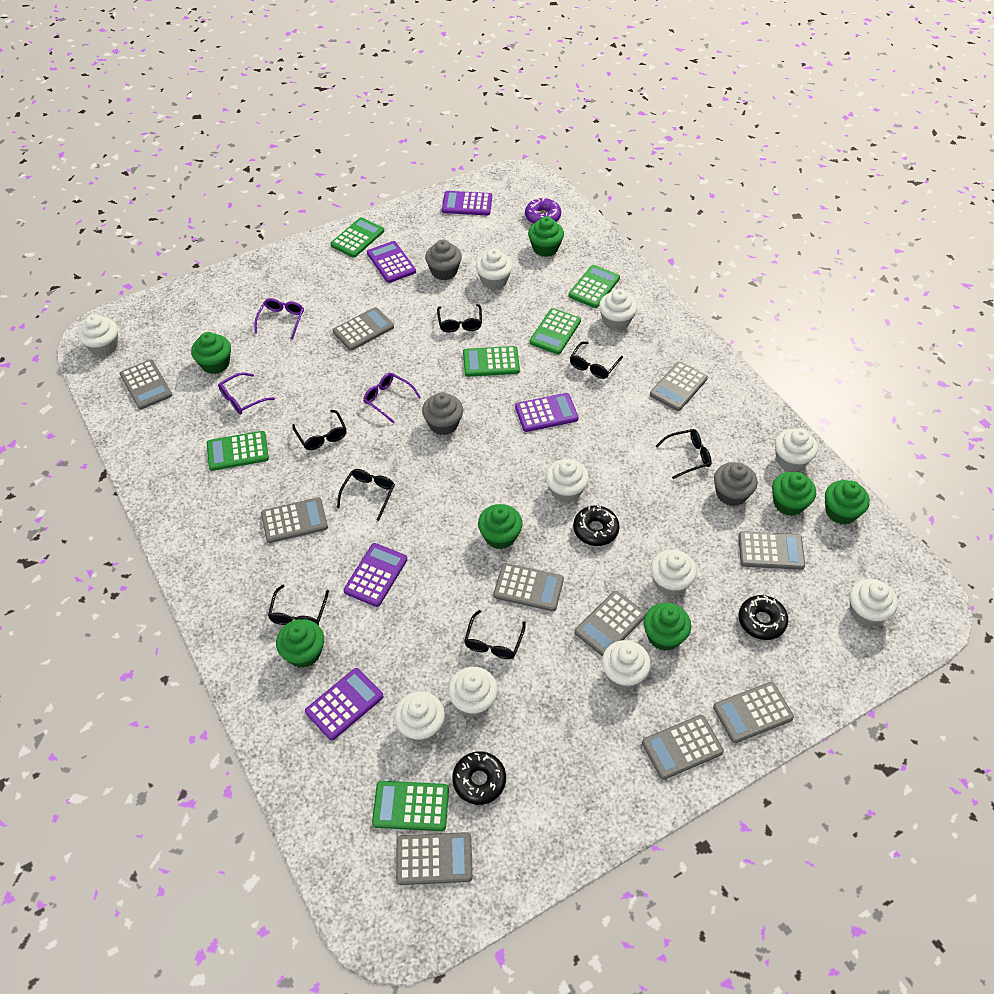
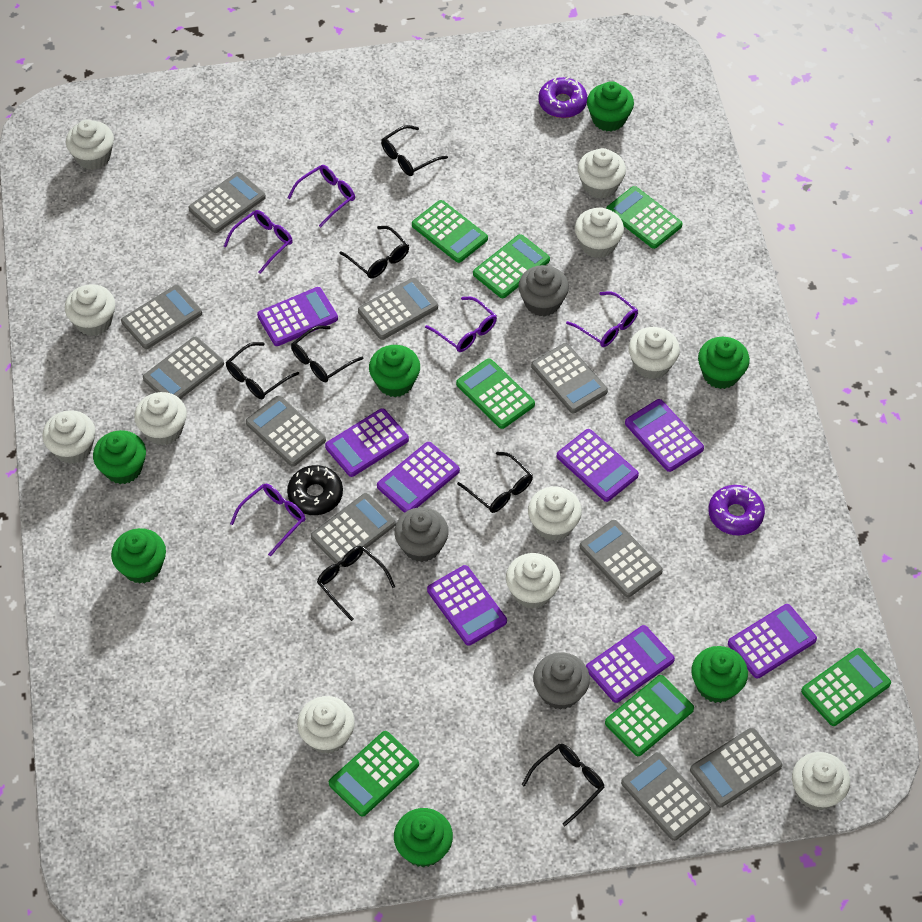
black donut: [452,751,506,805] [573,506,620,546] [738,595,788,640] = 3 -> [287,465,343,515] = 1
green calculator: [207,431,269,471] [330,217,384,258] [372,781,449,831] [463,346,520,377] [529,308,581,354] [569,265,620,308] = 6 -> [329,731,419,817] [412,200,488,263] [456,359,535,429] [473,234,550,298] [605,675,694,756] [606,186,683,249] [801,648,891,726] = 7
purple calculator: [305,668,384,740] [344,543,407,607] [367,241,416,283] [442,191,492,215] [515,393,579,432] = 5 -> [257,287,338,346] [325,408,409,477] [377,442,460,513] [427,565,507,646] [557,429,639,502] [586,625,675,703] [625,399,704,472] [728,604,817,679] = 8
purple donut: [525,198,561,224] = 1 -> [538,77,587,118] [708,485,765,536] = 2
purple glasses: [218,372,275,414] [254,298,304,339] [364,373,421,423] = 3 -> [224,210,293,274] [230,483,306,557] [288,165,355,227] [425,297,497,352] [566,291,638,347] = 5
white cupcake: [78,314,118,356] [394,692,445,743] [448,667,498,717] [476,249,513,290] [546,459,589,503] [599,289,637,331] [602,640,651,690] [651,550,697,596] [775,429,818,472] [850,579,898,627] = 10 -> [42,410,95,464] [65,284,115,336] [66,119,114,170] [134,392,187,445] [297,696,355,754] [506,553,561,609] [528,487,582,541] [575,207,624,258] [578,148,626,199] [628,327,680,379] [792,752,850,810] = 11

